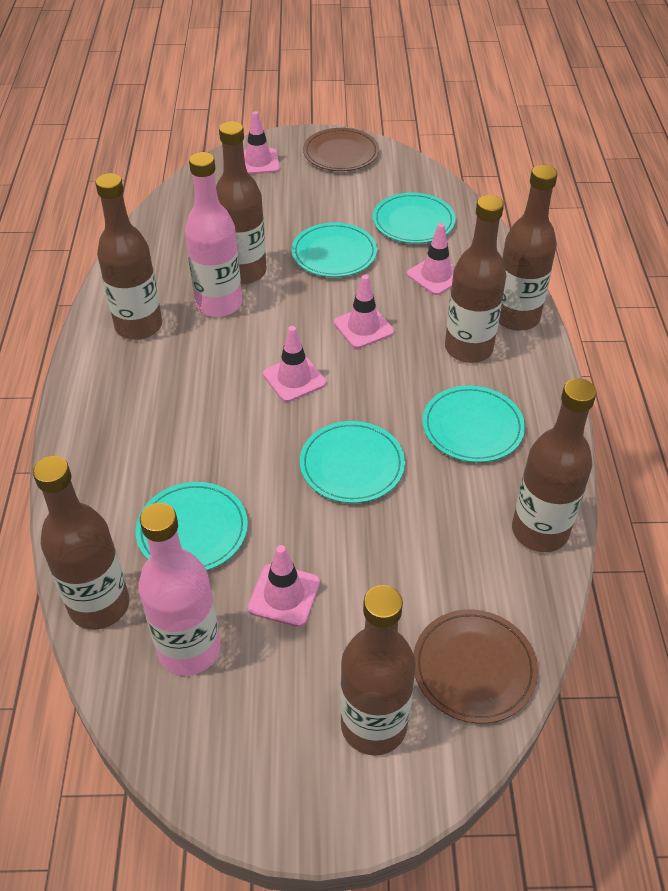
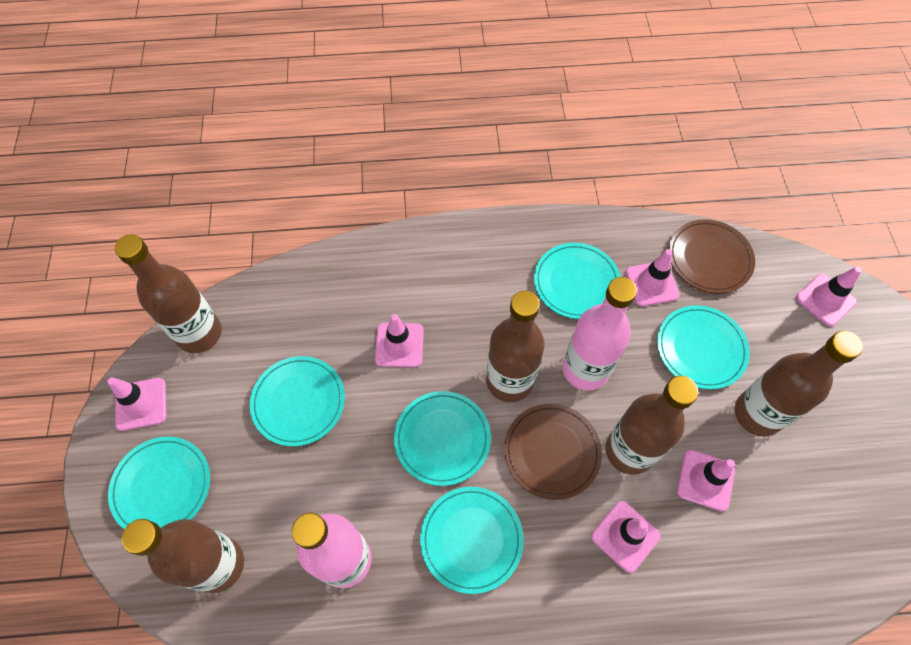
brown bottle: [33,456,129,630] [95,173,162,340] [216,121,267,284] [340,585,416,756] [445,195,506,363] [499,165,558,331] [512,378,597,552] = 7 -> [115,234,222,353] [122,519,244,593] [486,291,545,402] [605,376,698,475] [735,331,863,437] = 5
pink traffic cone: [244,111,280,175] [248,545,320,627] [263,326,326,402] [334,275,394,349] [407,223,455,295] = 5 -> [108,377,166,431] [375,314,424,367] [591,501,660,573] [625,249,680,306] [677,450,735,512] [796,266,862,327] = 6
turquoise plate: [136,482,248,571] [292,222,377,277] [300,421,405,503] [373,193,456,244] [423,385,525,462] = 5 -> [108,437,210,529] [250,356,345,446] [394,391,491,486] [420,487,523,594] [534,243,621,319] [657,305,750,389] = 6

